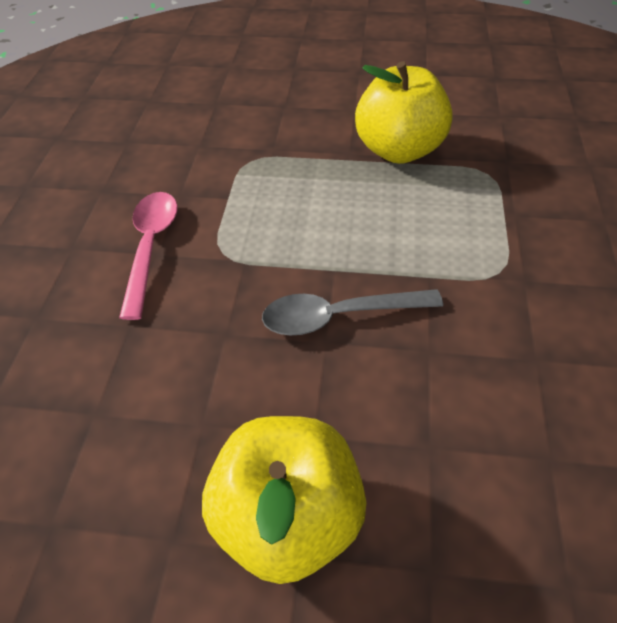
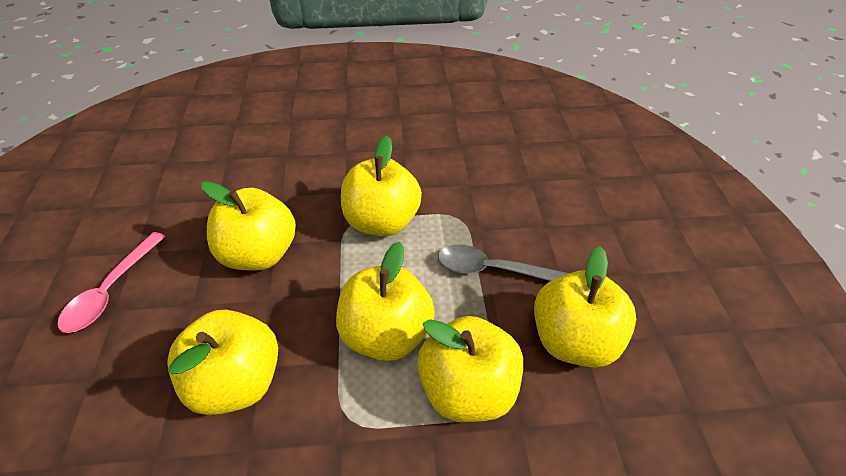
yellow apple: [202,416,367,584] [355,61,453,164] = 2 -> [167,310,278,415] [201,181,296,271] [336,242,435,361] [341,136,422,236] [417,316,523,422] [534,246,637,368] = 6

